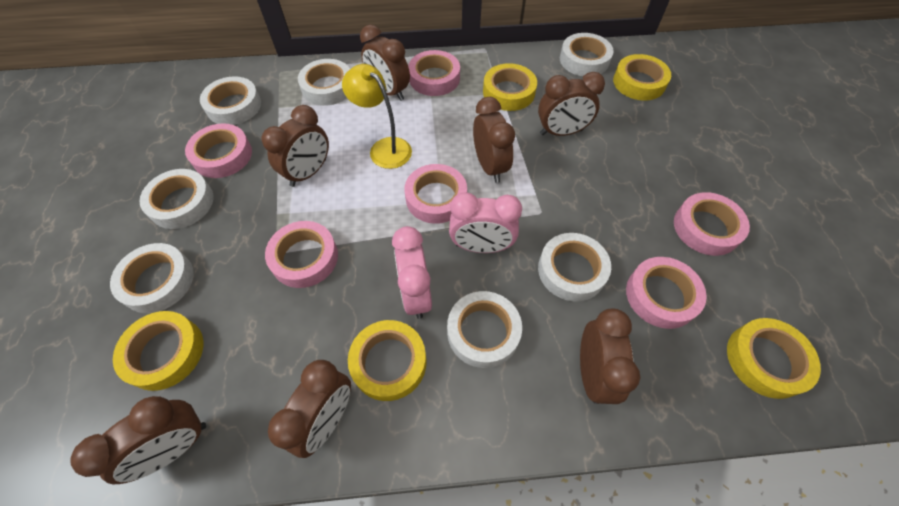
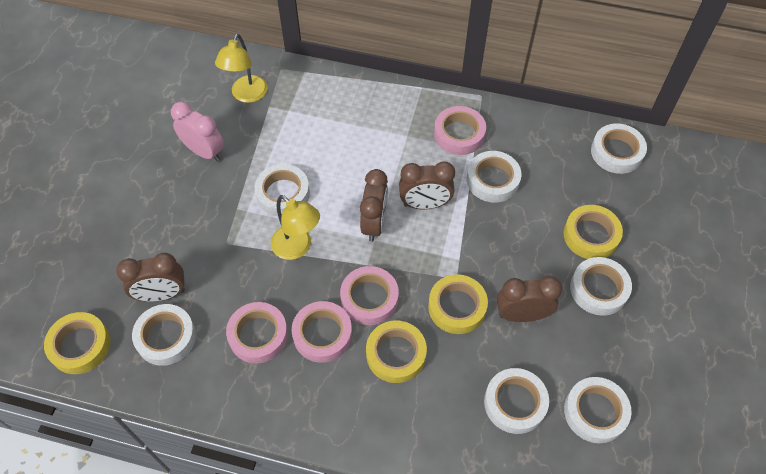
brown clock: [70,396,206,484] [262,105,329,187] [268,360,351,458] [360,25,410,101] [473,97,515,183] [538,72,605,136] [580,309,640,404] = 7 -> [116,253,185,302] [360,169,388,242] [399,161,455,209] [497,276,562,322] = 4
pink clock: [392,226,432,319] [449,192,522,253] = 2 -> [171,102,224,162] = 1
pink tape: [185,124,252,178] [265,221,338,288] [404,164,467,224] [408,50,460,96] [626,257,707,329] [674,192,750,256] = 6 -> [226,302,288,364] [292,301,352,363] [340,266,399,325] [434,106,486,155] = 4
yellow lamp: [342,64,412,169] = 1 -> [215,34,268,103] [271,195,320,260] = 2
yellow tape: [113,311,203,391] [348,320,427,401] [483,63,537,111] [613,54,671,100] [727,318,821,399] = 5 -> [44,312,110,374] [366,321,427,383] [428,274,488,334] [563,205,623,259] = 4

